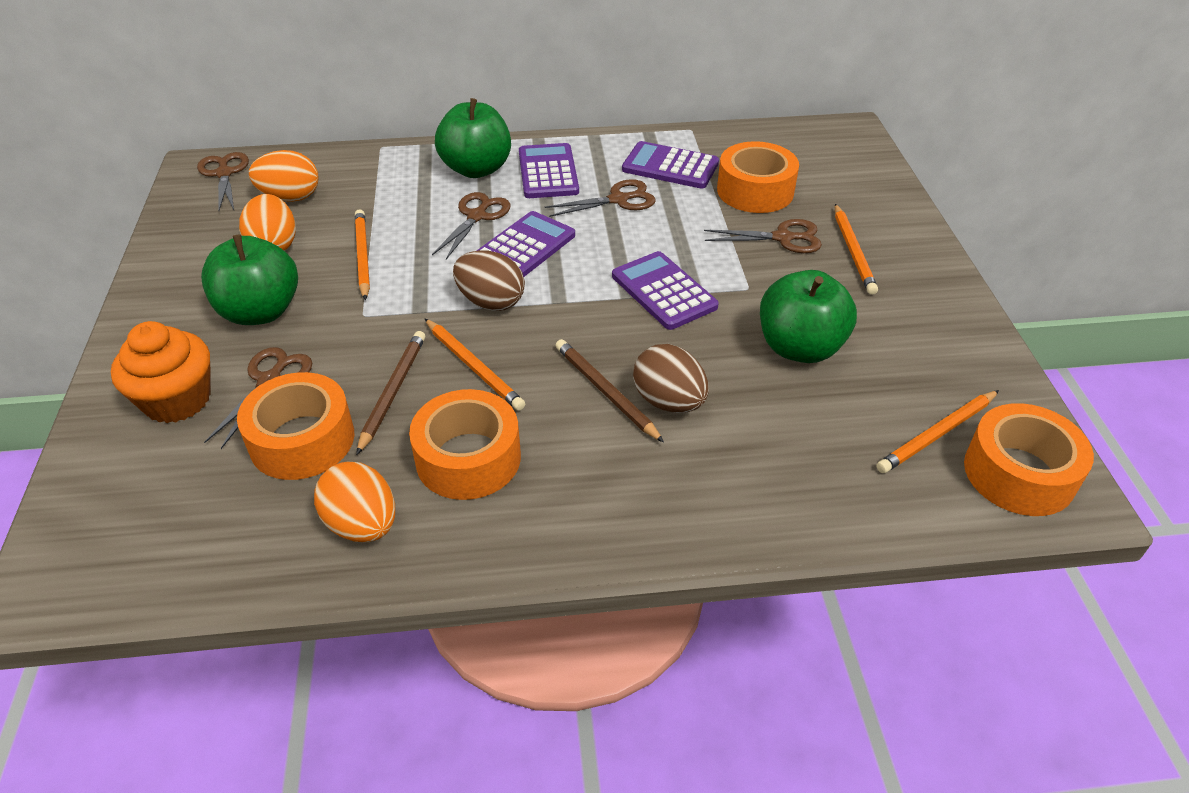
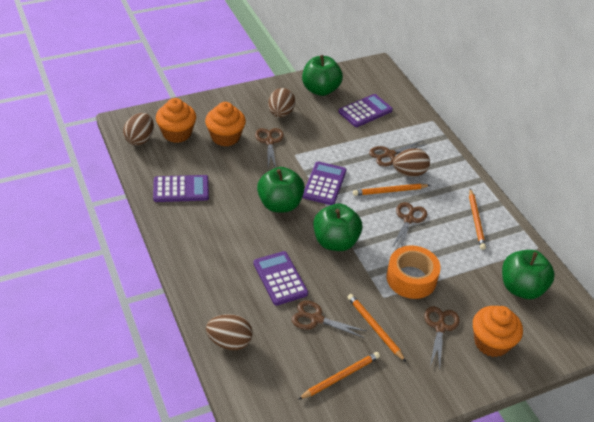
brown egg: [453,250,525,311] [633,344,709,413] = 2 -> [123,113,154,146] [206,314,253,350] [268,88,295,117] [393,148,430,177] = 4
brown pencil: [356,331,425,455] [555,339,664,443] = 2 -> none = 0
green apple: [201,234,298,325] [435,98,511,178] [760,270,857,363] = 3 -> [257,167,305,212] [302,55,343,96] [313,204,362,251] [502,250,555,299] = 4
orange cupcake: [111,321,210,423] = 1 -> [156,98,196,143] [205,102,246,147] [473,306,523,357] = 3
orange egg: [239,194,296,251] [249,150,318,202] [314,462,395,542] = 3 -> none = 0
orange tape: [237,372,354,480] [409,389,521,500] [717,141,799,213] [964,403,1094,516] = 4 -> [386,245,441,299] = 1

